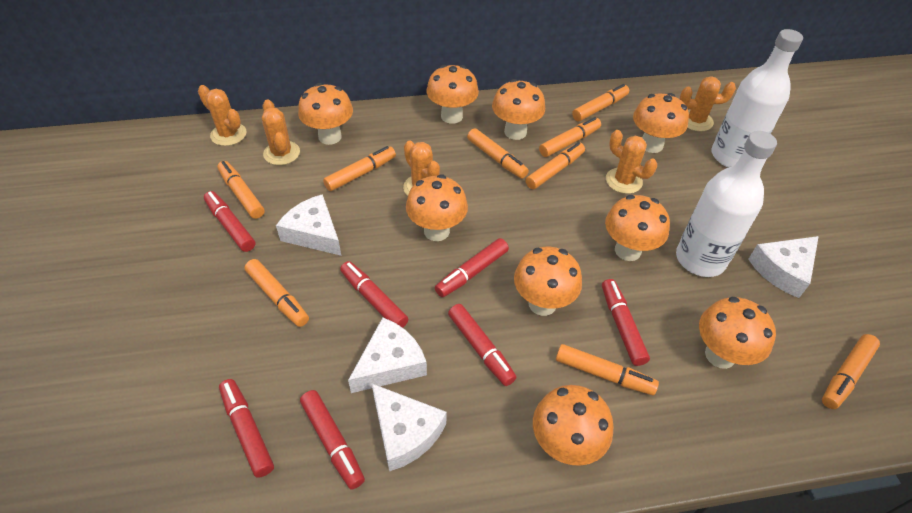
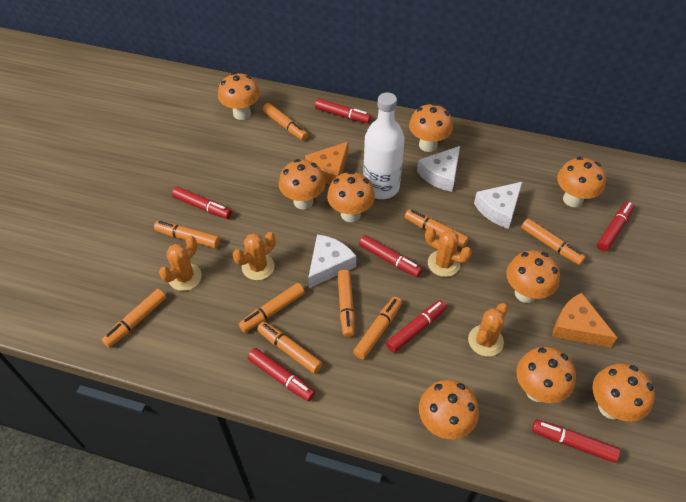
orange cactus: [198,85,246,146] [262,99,300,165] [403,141,440,196] [606,130,657,194] [680,76,736,131] = 5 -> [159,236,202,291] [233,232,275,280] [425,227,472,277] [468,303,508,356] = 4
orange cheese: none = 0 -> [305,142,348,185] [552,293,617,348] = 2
white bottle: [676,131,777,277] [711,29,803,168] = 2 -> [363,92,405,199] = 1
white cheese: [276,194,341,256] [348,318,427,393] [372,384,447,471] [748,236,819,298] = 4 -> [308,234,356,288] [417,146,460,192] [474,182,522,229] = 3

